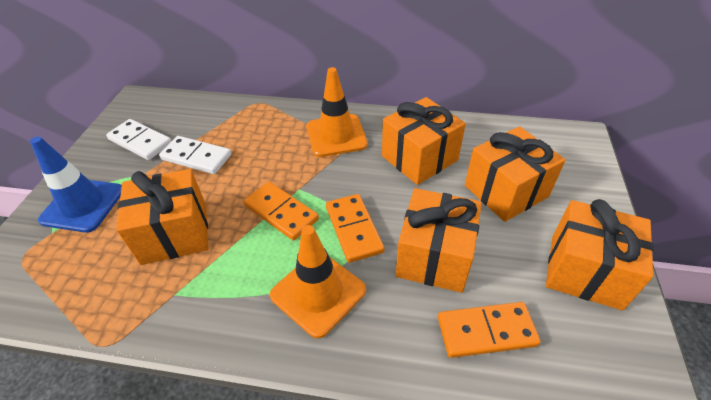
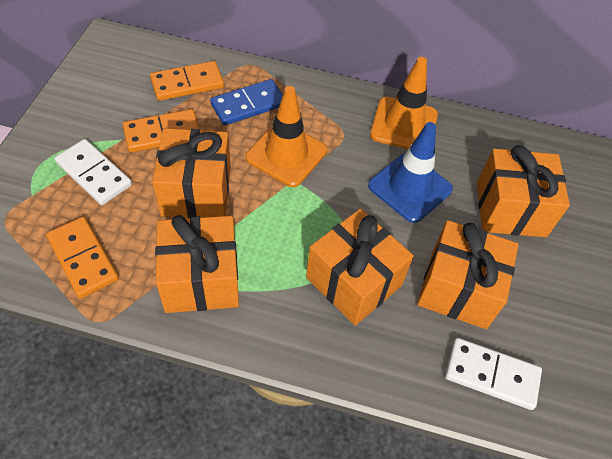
blue domino: none = 0 -> [210,79,283,125] = 1

